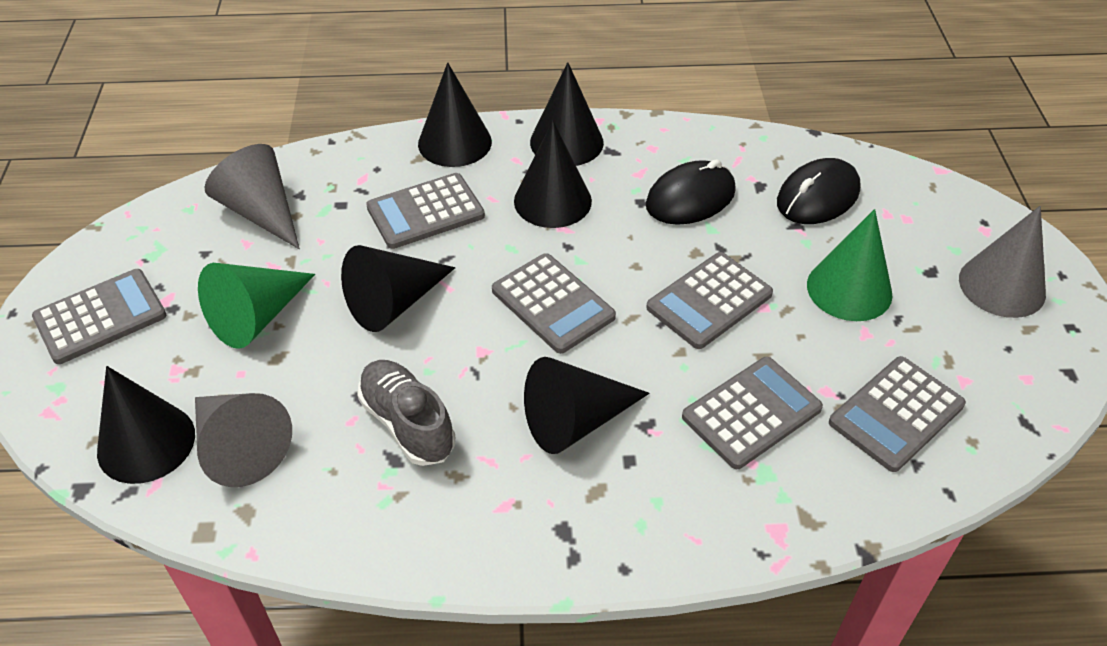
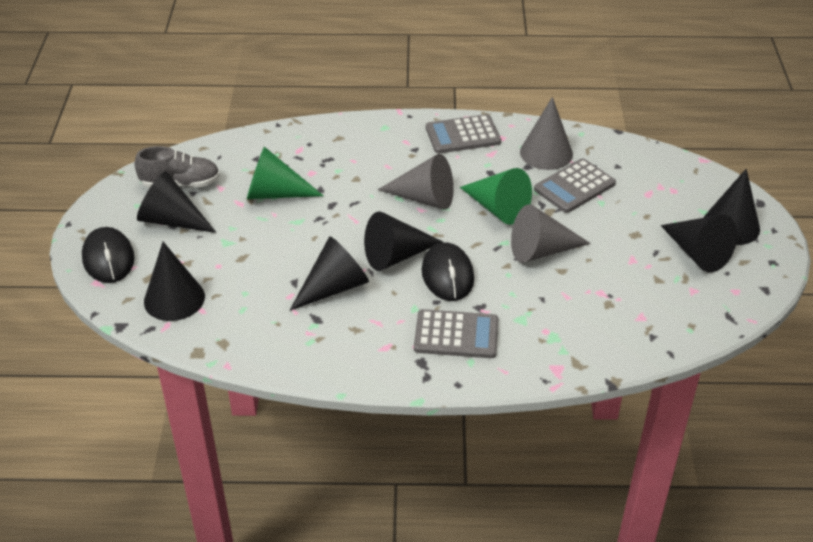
grey calculator: [32,269,166,364] [366,173,485,249] [492,253,616,354] [646,252,773,349] [682,357,823,469] [829,356,966,472] = 6 -> [414,309,498,358] [426,114,501,154] [534,158,616,213] = 3

